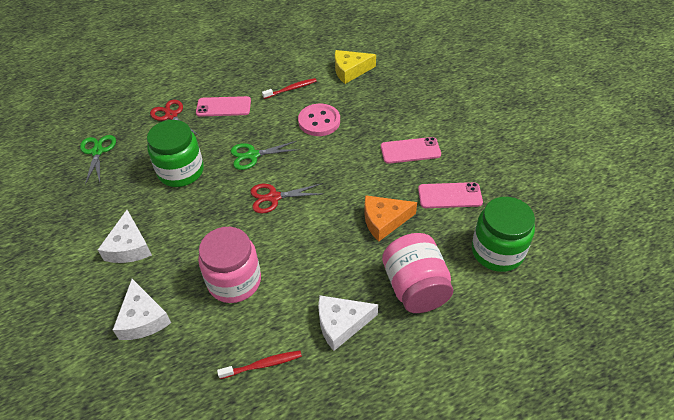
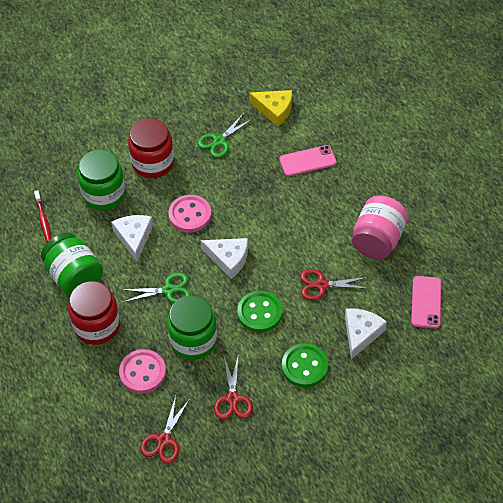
green button: none = 0 -> [237,291,282,332] [282,343,328,387] = 2
green jar: [147,120,204,187] [472,197,535,272] = 2 -> [41,232,103,296] [78,149,126,210] [167,296,217,360] = 3
orange cheese: [364,195,417,242] = 1 -> none = 0
pink button: [298,104,340,136] = 1 -> [119,349,166,394] [168,195,211,232] = 2
pink jar: [198,227,261,303] [382,233,453,313] = 2 -> [352,196,408,259] = 1
pink phone: [196,96,251,117] [381,137,441,164] [418,182,483,208] = 3 -> [279,145,337,176] [411,276,441,329] = 2
red jar: none = 0 -> [68,281,120,345] [128,118,174,178] = 2
red scissors: [150,100,199,136] [250,183,322,213] = 2 -> [140,396,190,464] [214,354,253,419] [300,269,370,300] = 3
red toothbrush: [217,351,302,379] [262,78,317,99] = 2 -> [34,190,51,242] = 1

